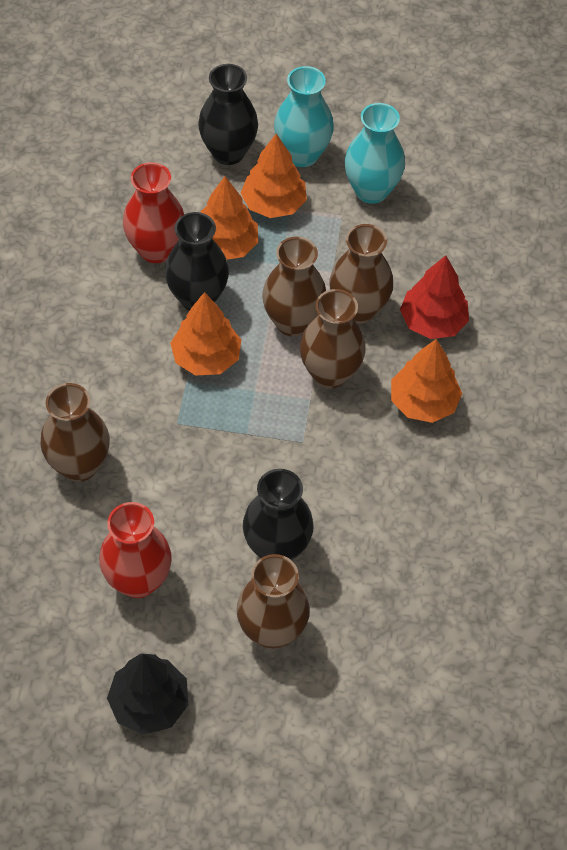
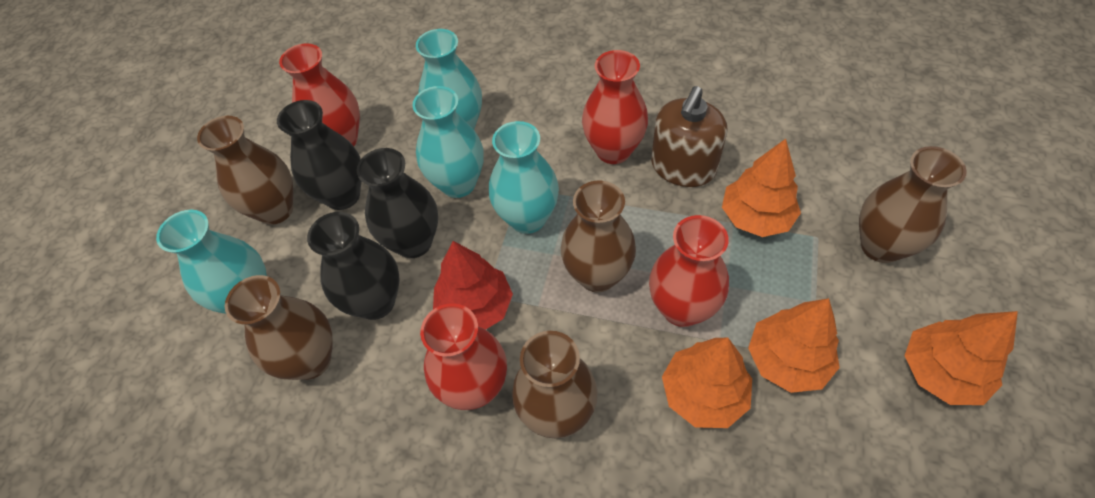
black tree: [107,653,189,735] = 1 -> none = 0
brown soap dispenser: none = 0 -> [651,86,727,187] = 1
red vase: [99,502,172,598] [123,162,184,263] = 2 -> [279,43,360,146] [420,303,507,410] [582,50,648,164] [649,215,729,327] = 4
turquoise vase: [274,66,334,167] [344,103,405,204] = 2 -> [156,210,267,314] [413,86,484,198] [416,29,482,130] [489,121,559,234] = 4

